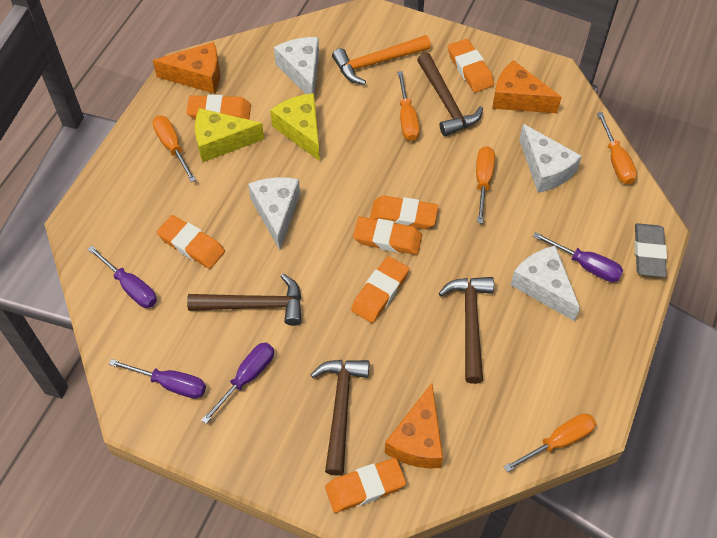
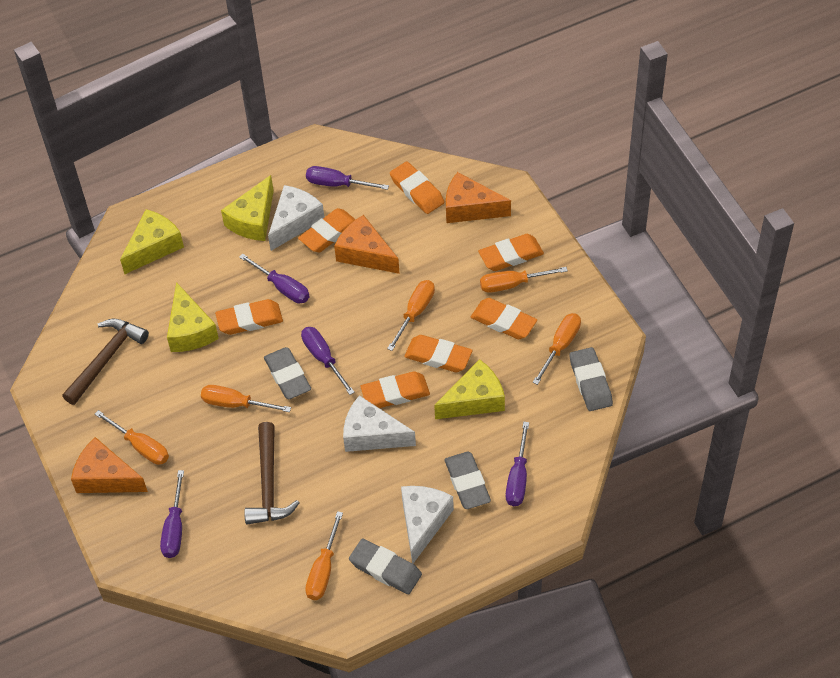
brown hammer: [187,274,301,326] [311,360,370,476] [417,52,483,136] [439,277,494,384] = 4 -> [62,319,149,405] [244,422,300,525] = 2
grey eraser: [634,223,667,277] = 1 -> [264,347,311,399] [349,539,422,594] [445,452,491,509] [570,347,613,411] = 4
orange hammer: [332,35,431,85] = 1 -> none = 0
orange screwdriver: [152,116,196,182] [397,71,420,141] [476,146,495,223] [504,413,596,472] [597,112,637,185] = 5 -> [95,410,169,465] [201,385,291,412] [305,511,343,600] [387,280,435,351] [480,267,568,293] [532,313,581,385] = 6
purple screwdriver: [88,246,157,308] [109,359,206,399] [201,342,274,424] [533,232,623,282] = 4 -> [160,470,184,558] [239,253,310,303] [301,327,355,395] [306,166,389,190] [506,422,529,506] = 5
white cheese: [248,177,300,250] [274,37,319,94] [510,245,580,321] [519,124,582,193] = 4 -> [268,185,324,251] [343,395,416,452] [401,486,454,563] = 3
yellow cheese: [195,108,264,162] [270,93,320,161] = 2 -> [120,209,184,274] [167,282,219,352] [221,175,274,241] [434,359,505,419] = 4

